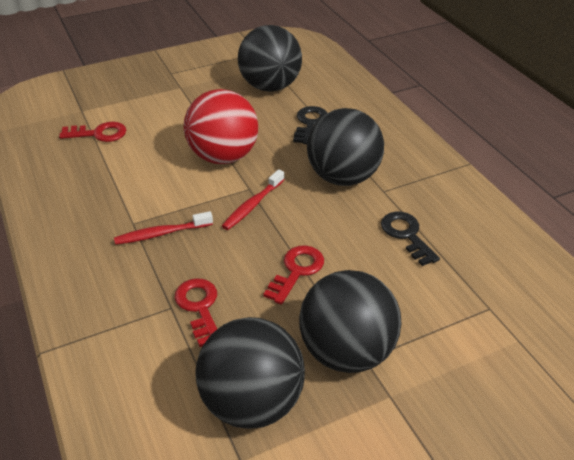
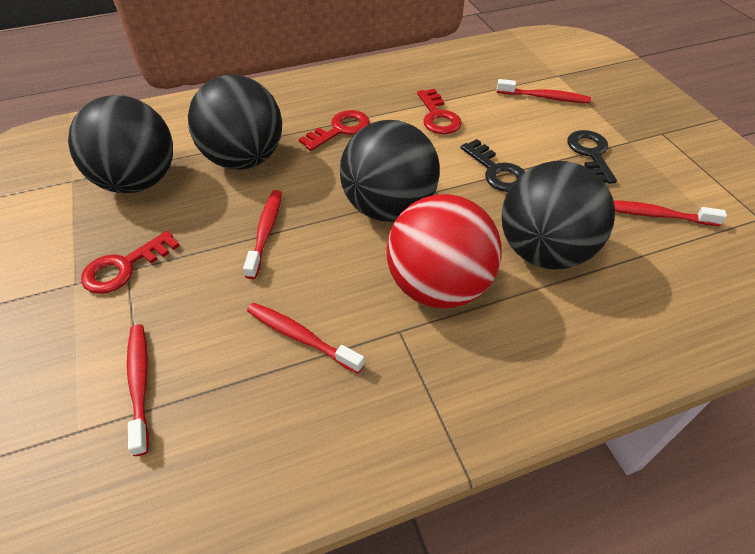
red toothbrush: [114,211,213,245] [222,169,285,230] = 2 -> [127,325,149,456] [243,190,282,279] [247,303,364,373] [497,79,591,103] [613,200,727,226] = 5

